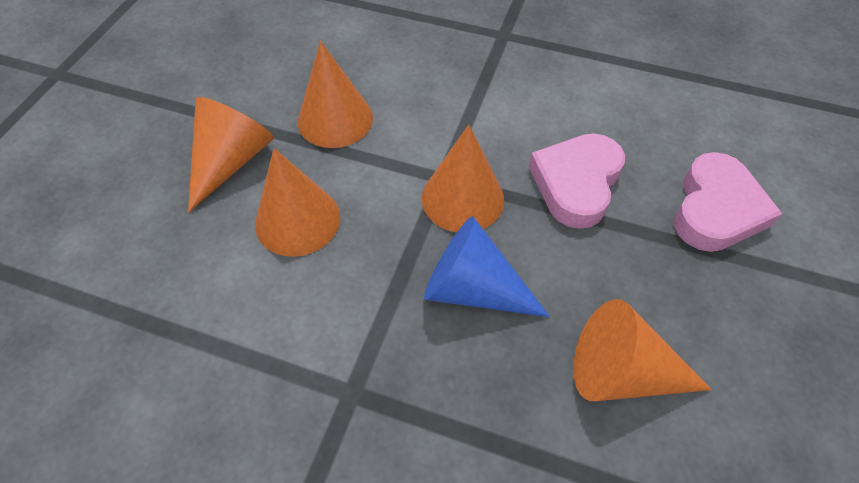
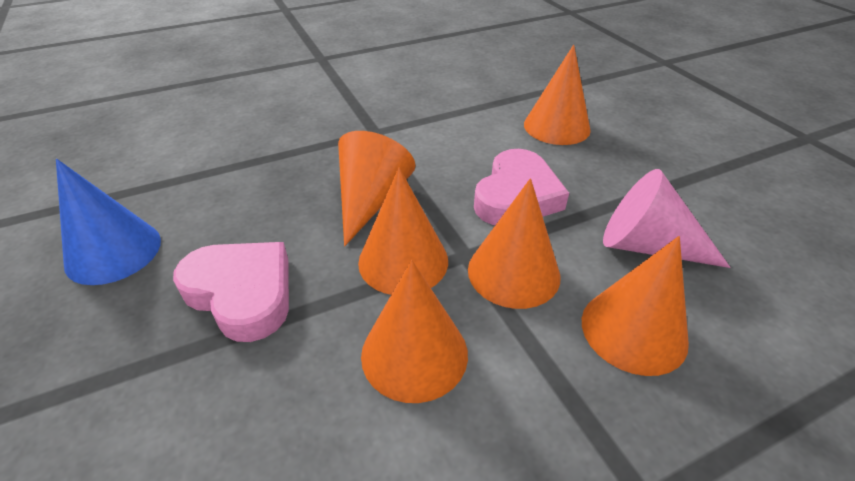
orange cone: [188,97,274,212] [255,148,340,257] [298,41,373,148] [422,125,504,232] [573,299,712,401] = 5 -> [338,131,416,246] [358,167,448,295] [361,260,468,403] [468,178,560,309] [524,44,591,145] [582,236,689,376] = 6
pink cone: none = 0 -> [603,169,731,268] = 1

